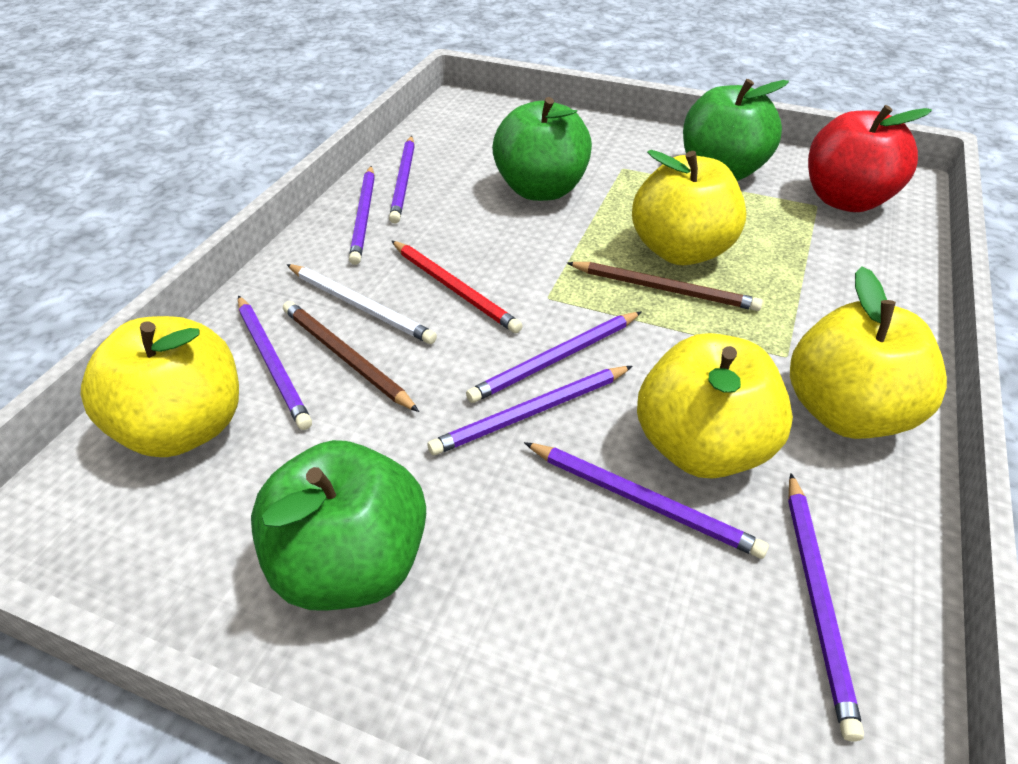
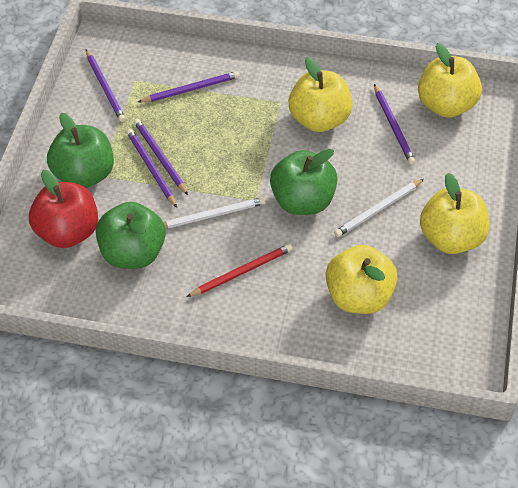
brown pencil: [283,301,419,412] [567,262,763,311] = 2 -> none = 0
purple pencil: [238,296,312,430] [349,166,375,265] [389,136,415,224] [427,366,632,455] [466,312,641,403] [524,442,769,559] [788,473,864,742] = 7 -> [86,49,126,122] [127,129,177,208] [134,119,188,195] [138,71,240,102] [374,84,415,164] = 5
white pencil: [286,264,437,344] = 1 -> [163,197,266,228] [334,179,424,237] = 2

